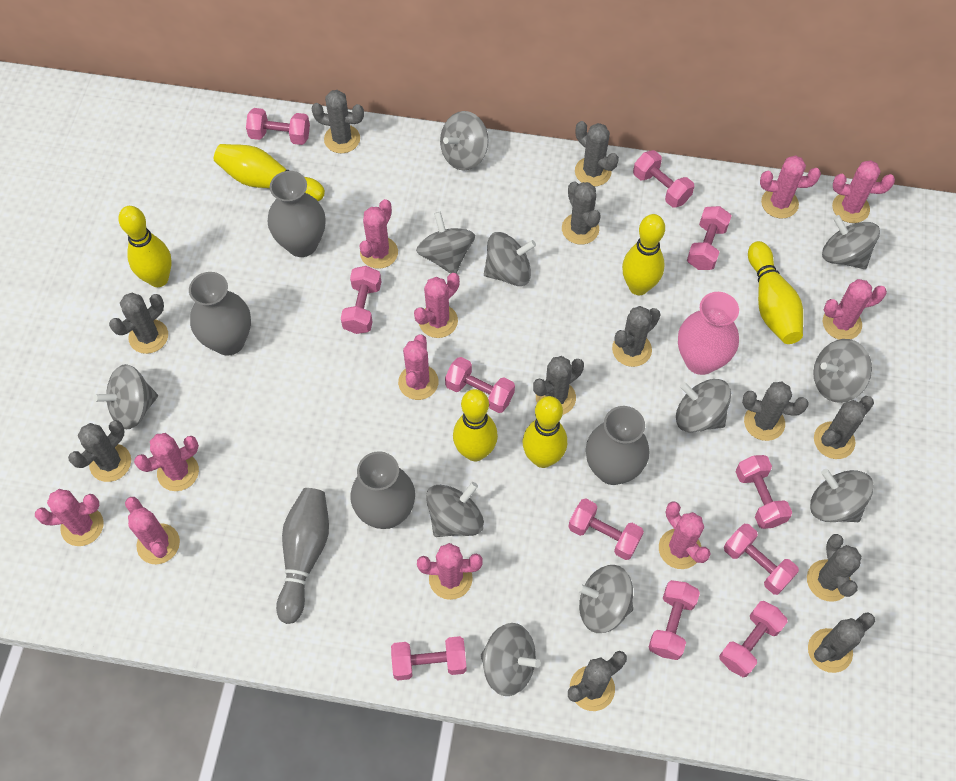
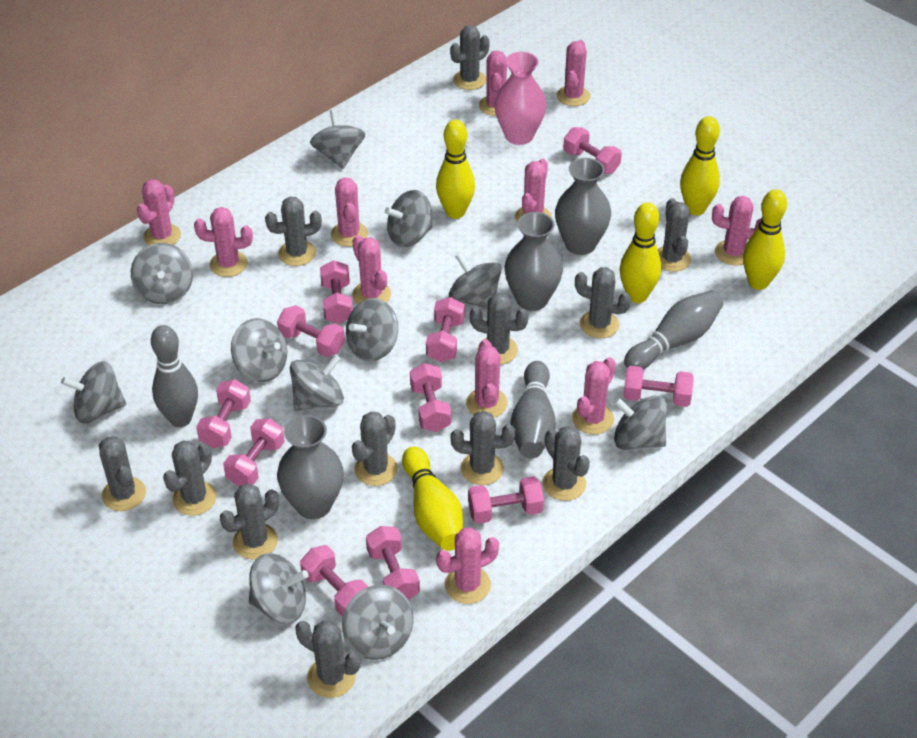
grey bowling pin: [276,488,329,624] = 1 -> [151,325,198,427] [510,361,555,459] [624,290,723,370] = 3
grey vase: [189,272,251,356] [268,171,326,257] [350,451,415,529] [586,406,650,485] = 4 -> [277,415,344,519] [504,212,563,311] [555,158,611,255] = 3
yellow bowling pin: [118,206,172,287] [214,144,325,201] [453,389,498,461] [523,396,567,468] [622,214,665,295] [748,241,803,344] = 6 -> [402,446,463,551] [436,120,475,219] [620,202,661,303] [680,116,720,215] [743,189,787,290] = 5

